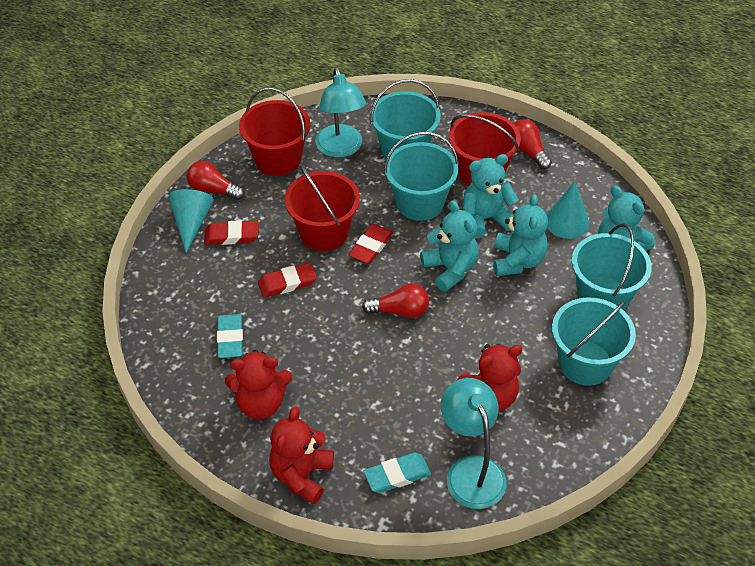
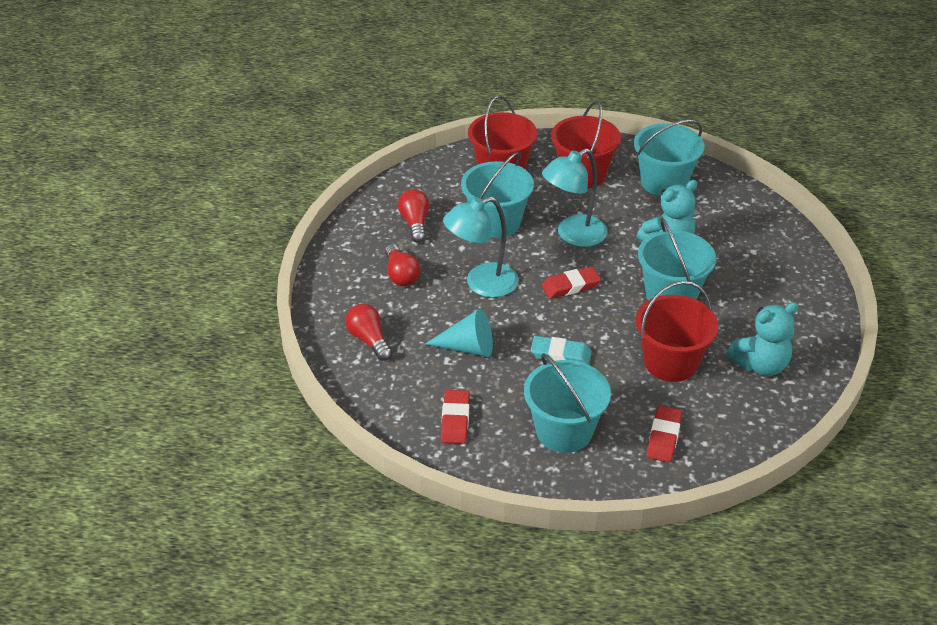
red teddy bear: [225,350,292,419] [269,406,334,504] [456,344,523,412] = 3 -> none = 0
turquoise cone: [168,189,214,253] [546,182,589,239] = 2 -> [425,309,493,357] = 1
turquoise eraser: [217,314,243,358] [364,453,431,493] = 2 -> [531,336,592,365] = 1
turquoise teddy bear: [420,200,478,292] [463,154,519,238] [494,194,548,276] [598,186,654,251] = 4 -> [637,180,697,241] [727,302,799,376] = 2

